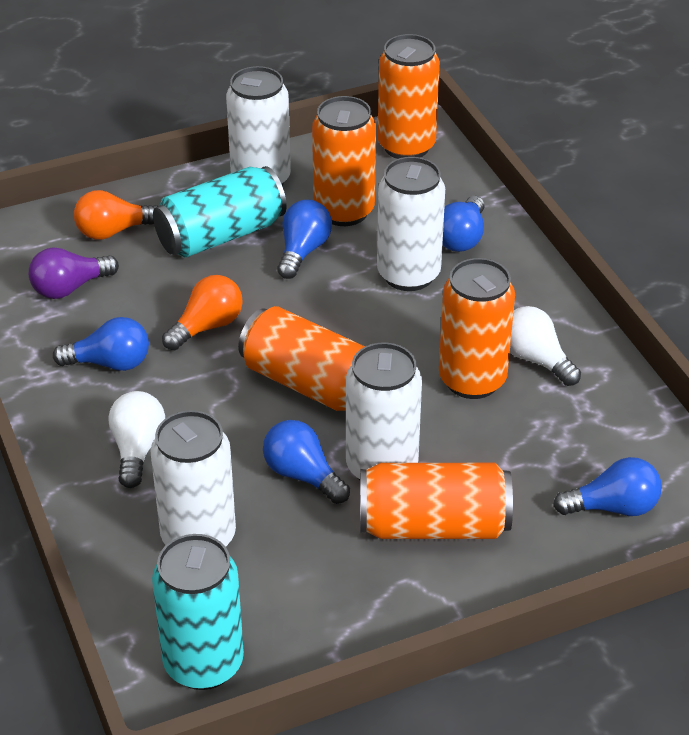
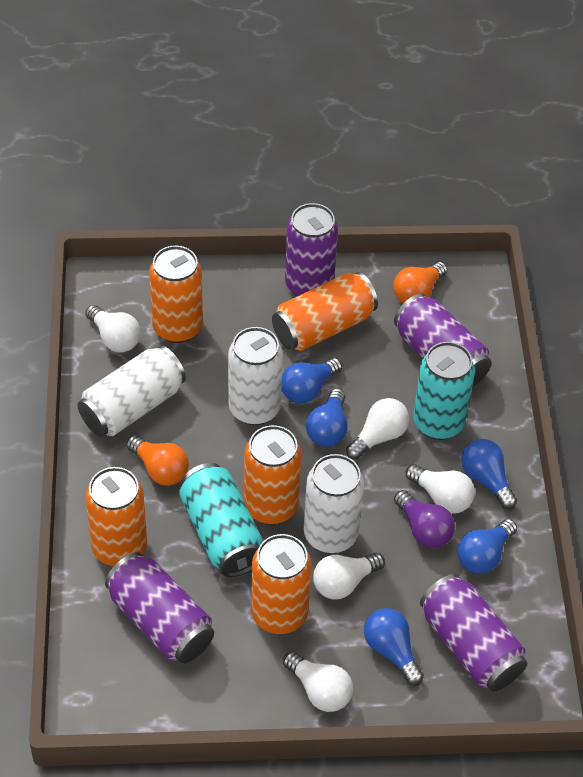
purple can: none = 0 -> [105,552,214,663] [285,203,338,296] [394,293,491,387] [420,574,527,691] = 4
white can: [151,410,236,547] [226,66,291,185] [346,343,422,480] [377,157,445,291] = 4 -> [78,346,186,437] [228,327,283,425] [304,454,364,554] = 3
white light bulb: [108,391,165,488] [510,306,581,386] = 2 -> [85,305,141,353] [283,651,353,712] [313,553,385,600] [346,398,409,460] [406,464,475,514] = 5

